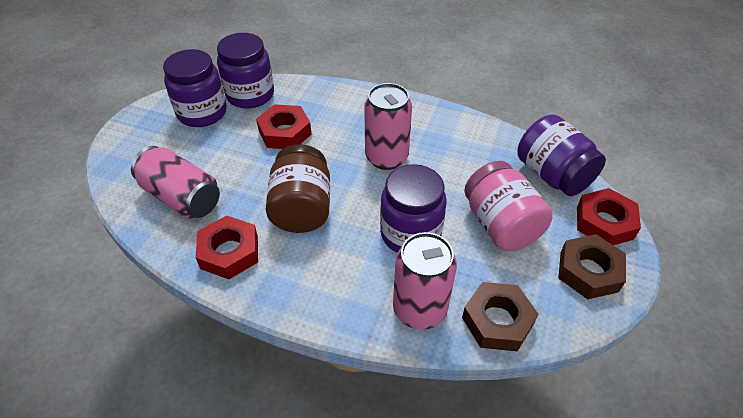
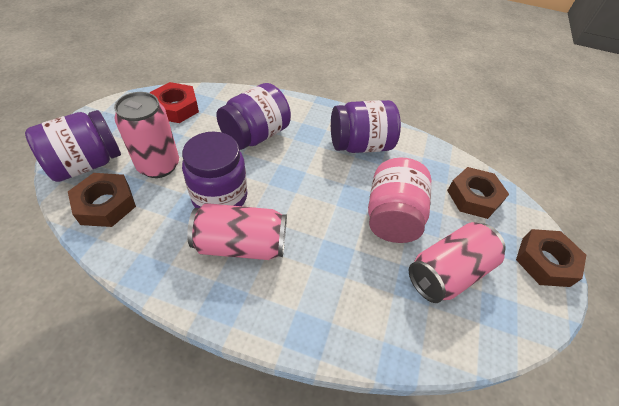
brown jar: [266,144,330,233] = 1 -> none = 0
brown nut: [462,282,538,351] [558,234,626,299] = 2 -> [68,173,136,227] [447,167,509,219] [516,229,586,287] = 3
red nut: [195,215,258,279] [256,104,312,149] [577,188,641,245] = 3 -> [150,82,199,123] = 1

